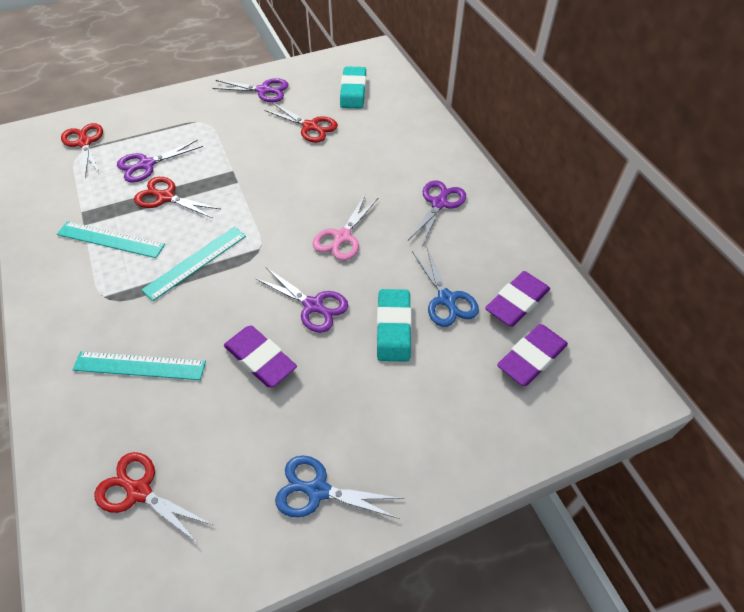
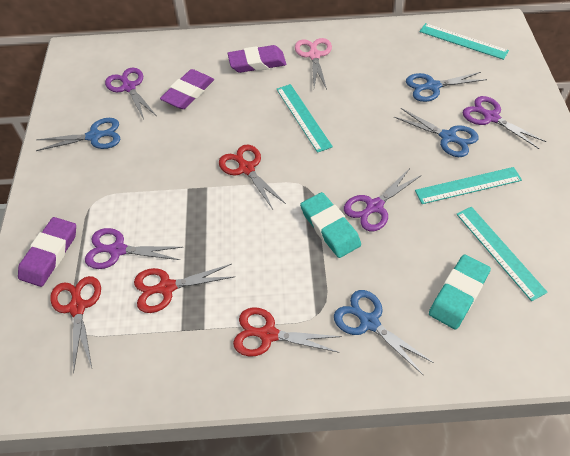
blue scissors: [275,455,404,519] [412,248,479,327] = 2 -> [36,118,120,151] [334,290,434,375] [394,108,478,157] [406,72,487,102] = 4
turquoise ruler: [57,221,165,258] [72,351,206,380] [141,227,246,301] = 3 -> [277,84,333,153] [415,167,522,204] [419,23,509,60] [456,207,548,301] = 4

